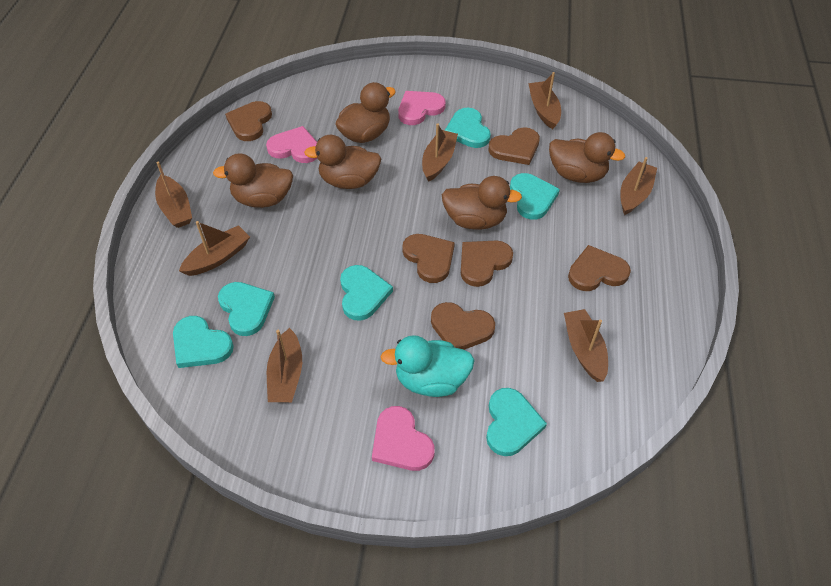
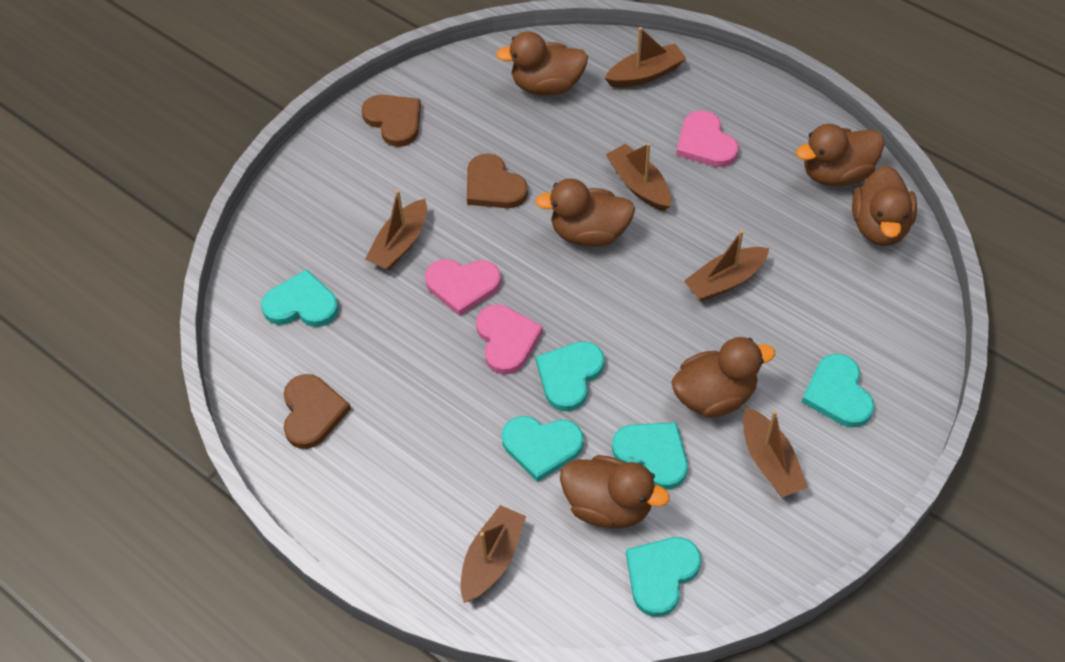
brown boat: [155,162,192,228] [179,221,250,276] [267,328,302,402] [422,123,458,182] [528,72,561,129] [564,309,608,382] [620,157,657,215] = 7 -> [365,190,427,270] [460,505,526,603] [604,27,686,87] [606,143,671,211] [684,230,769,301] [743,407,808,497] = 6
brown duck: [213,153,293,208] [304,135,381,189] [335,82,396,143] [442,176,522,230] [549,132,625,183] = 5 -> [496,32,588,96] [535,179,635,247] [560,455,670,528] [671,337,775,418] [796,124,884,186] [852,166,917,246] = 6
brown heart: [225,101,272,141] [402,234,455,283] [431,302,495,350] [461,241,513,287] [488,127,540,165] [568,245,631,291] = 6 -> [284,374,351,449] [362,95,421,147] [467,154,528,208] = 3
turquoise duck: [381,335,475,397] = 1 -> none = 0

